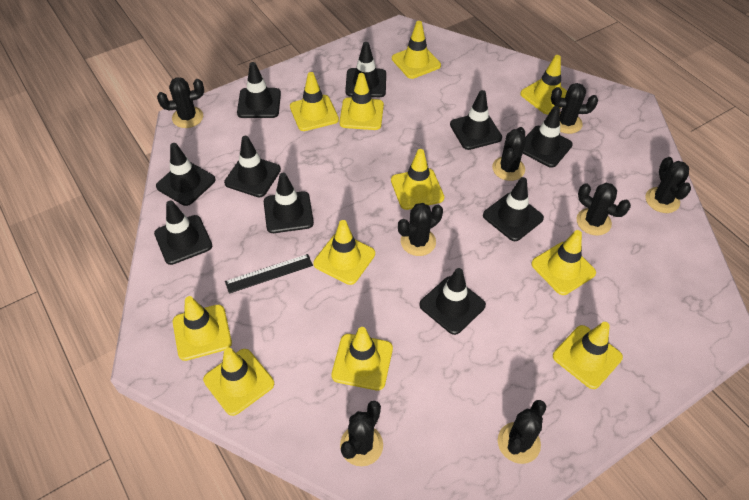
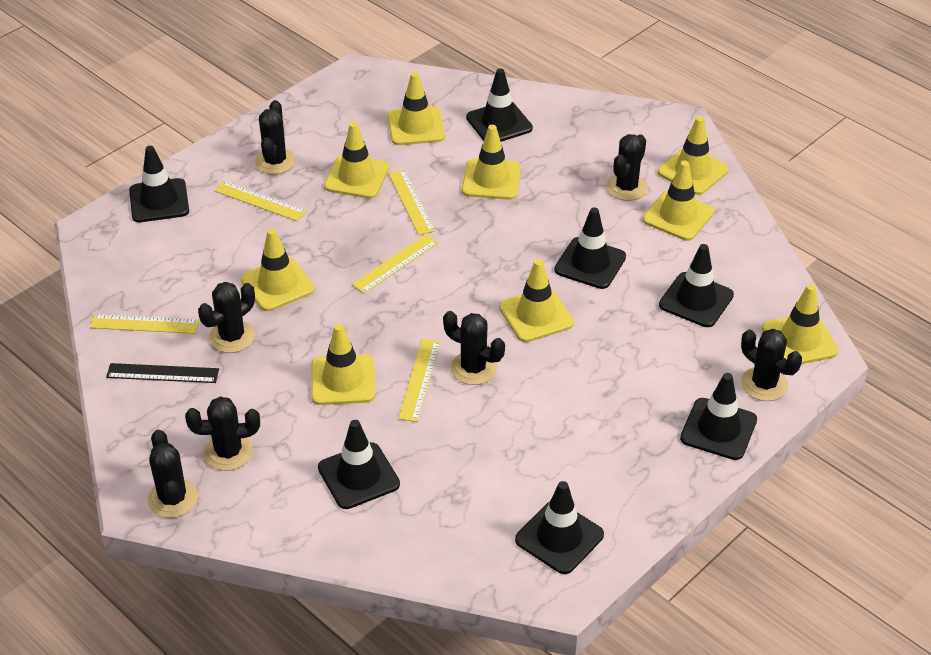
black cactus: [157,77,204,128] [340,401,383,466] [398,203,443,256] [492,127,526,181] [498,400,546,464] [551,83,598,134] [576,183,631,236] [645,157,691,213] = 8 -> [148,429,198,518] [185,396,260,471] [198,282,255,353] [255,100,296,174] [443,311,505,385] [606,134,648,201] [741,329,802,401] = 7
black traffic cone: [154,201,212,265] [156,143,216,206] [224,136,281,197] [237,62,281,118] [264,173,314,233] [345,42,386,97] [419,268,486,335] [450,90,502,150] [483,177,544,241] [523,106,573,168] = 10 -> [129,146,189,222] [318,420,400,509] [466,69,533,142] [515,481,604,574] [554,208,626,289] [659,244,734,327] [680,373,757,460] = 7
yellow ruler: none = 0 -> [90,314,199,334] [214,181,307,221] [352,234,439,294] [388,170,435,235] [398,339,440,422] = 5
yellow traffic cone: [173,296,232,361] [203,348,274,416] [290,72,339,131] [313,220,375,285] [332,327,393,390] [339,73,384,130] [391,149,444,210] [392,21,441,79] [520,55,567,114] [531,230,596,295] [553,322,623,389] = 11 -> [241,229,315,311] [311,324,375,405] [324,122,389,199] [388,72,445,145] [462,125,521,200] [499,259,574,342] [643,161,714,241] [658,116,729,195] [762,284,839,364] = 9

